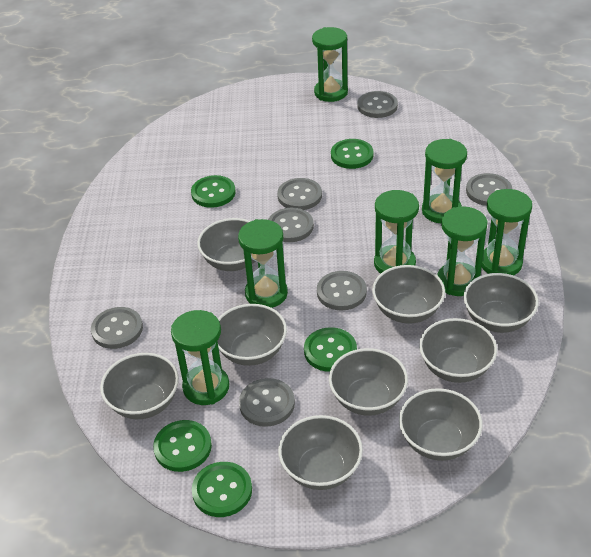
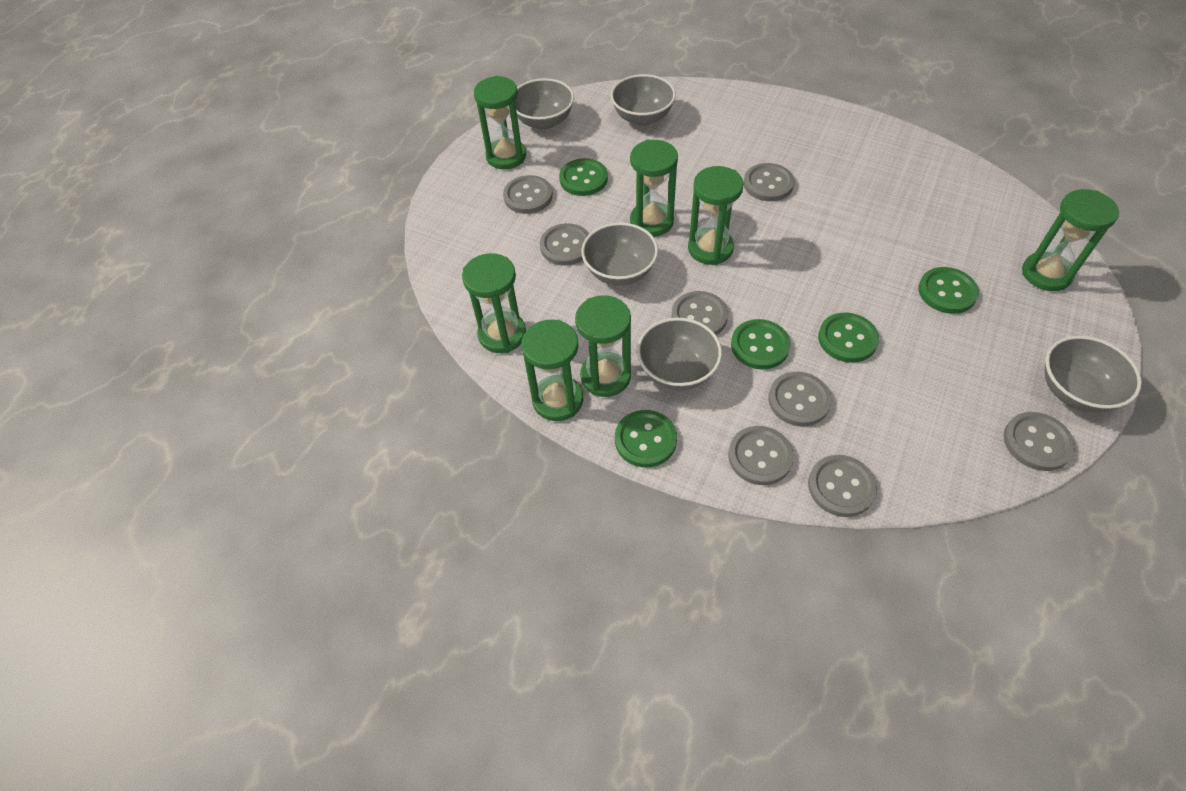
grey bowl: [100,353,179,419] [197,218,255,271] [217,304,287,366] [278,415,363,490] [329,348,408,416] [372,265,445,324] [399,388,482,461] [419,318,497,383] [464,273,539,333] = 9 -> [515,78,574,130] [581,223,658,286] [611,74,676,126] [637,318,722,390] [1044,336,1142,412] = 5
grey button: [91,307,143,349] [239,378,295,427] [268,208,314,242] [277,178,322,210] [317,271,367,311] [358,91,398,118] [466,173,512,206] = 7 -> [503,175,553,214] [540,223,589,266] [671,291,728,335] [728,426,794,485] [744,163,794,201] [768,372,831,426] [808,455,877,517] [1003,412,1075,471] = 8

